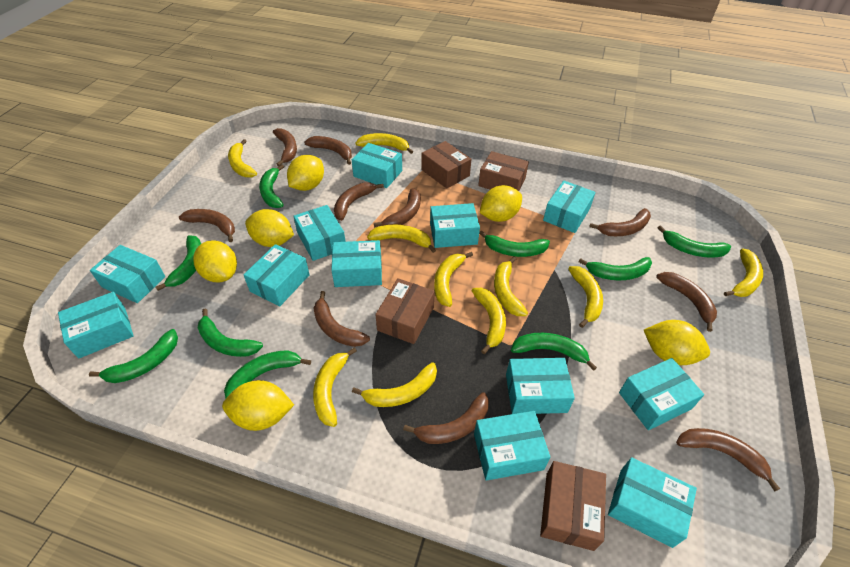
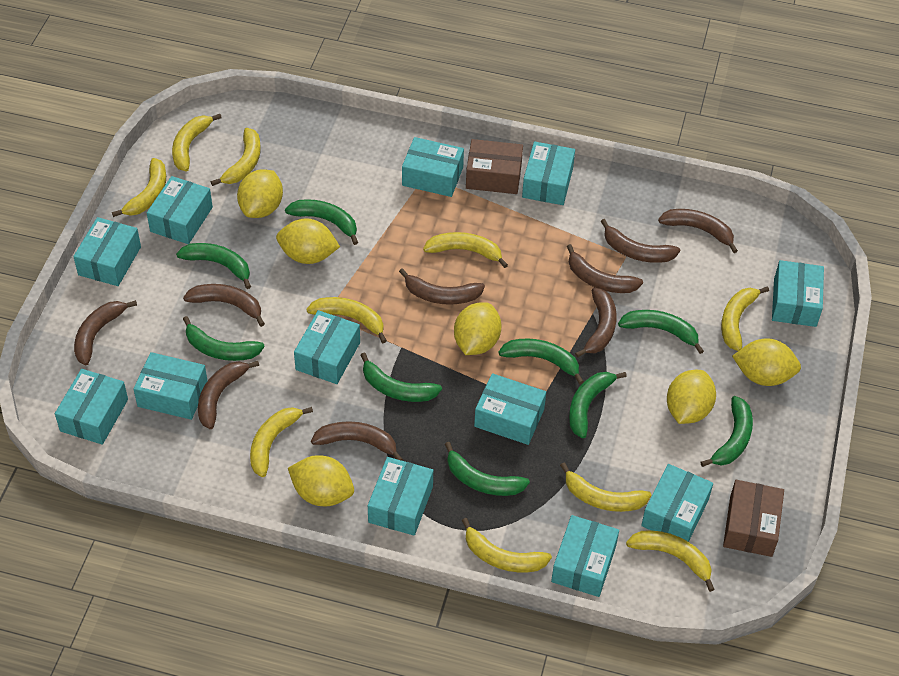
brown banana: [179,209,235,242] [273,128,297,166] [304,136,352,165] [313,291,370,347] [334,182,384,221] [374,188,421,227] [403,392,489,444] [589,208,651,236] [656,272,717,332] [676,428,780,491] = 10 -> [74,300,137,365] [183,284,265,327] [198,361,259,429] [311,421,403,461] [399,268,485,305] [567,244,643,293] [575,288,617,358] [601,219,680,263] [658,209,738,253] = 9
brown box: [375,278,435,344] [421,141,472,189] [478,151,529,191] [540,461,606,551] = 4 -> [466,139,523,194] [723,480,784,557] = 2

